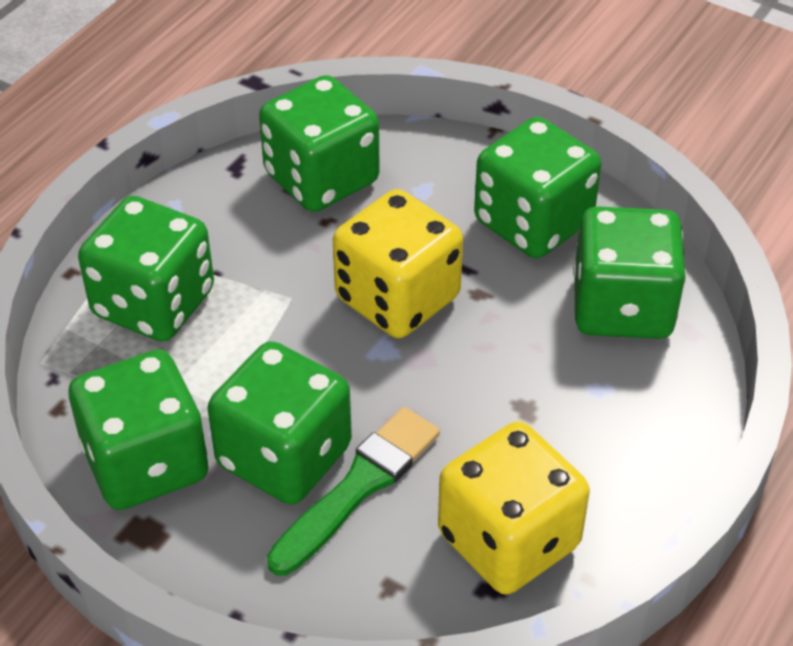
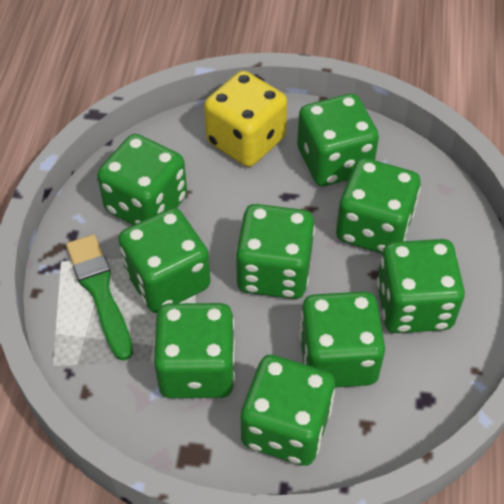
green dice: [69,349,208,510] [78,196,214,342] [208,341,352,505] [259,75,380,212] [474,117,601,258] [573,206,686,339] = 6 -> [97,134,187,225] [118,208,210,313] [153,303,235,398] [235,204,315,299] [241,355,335,466] [297,94,379,186] [299,291,385,388] [336,158,421,254] [377,239,465,333] = 9
yellow dice: [333,189,463,338] [438,421,590,595] = 2 -> [204,71,287,167] = 1

